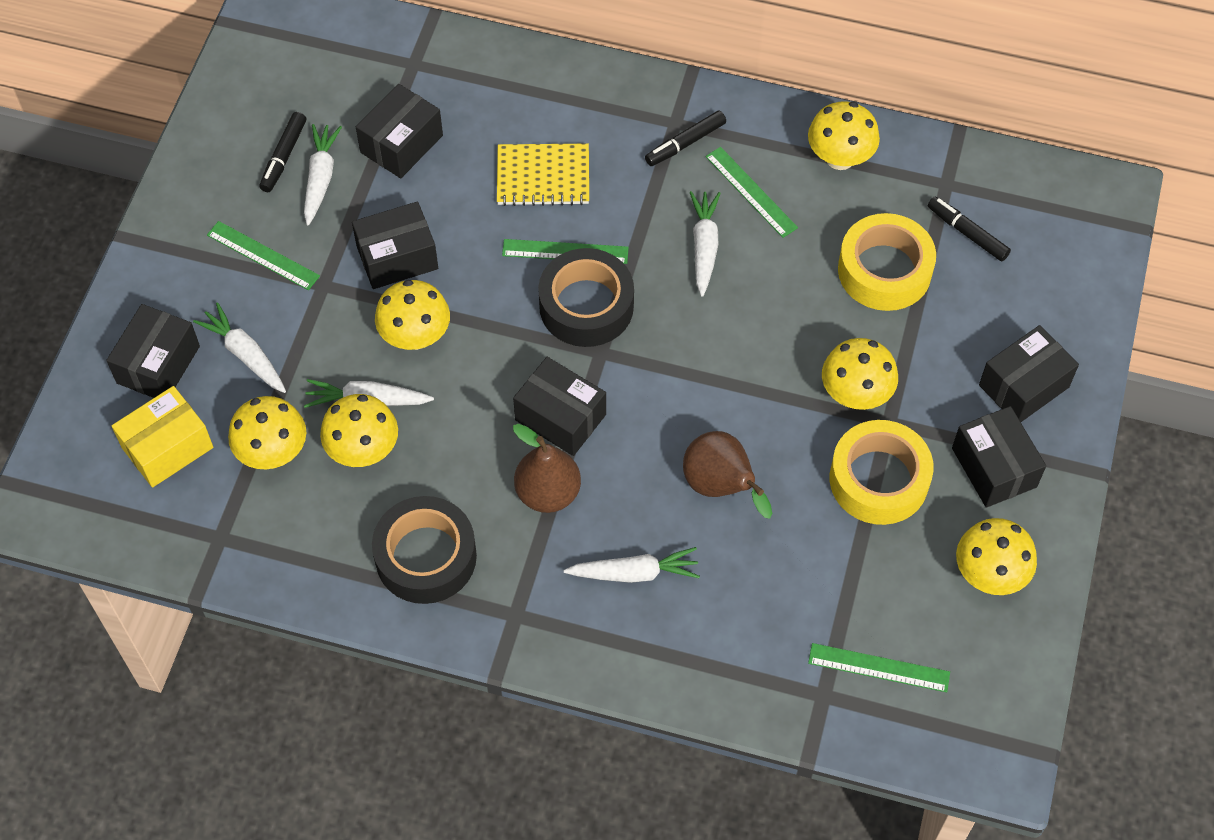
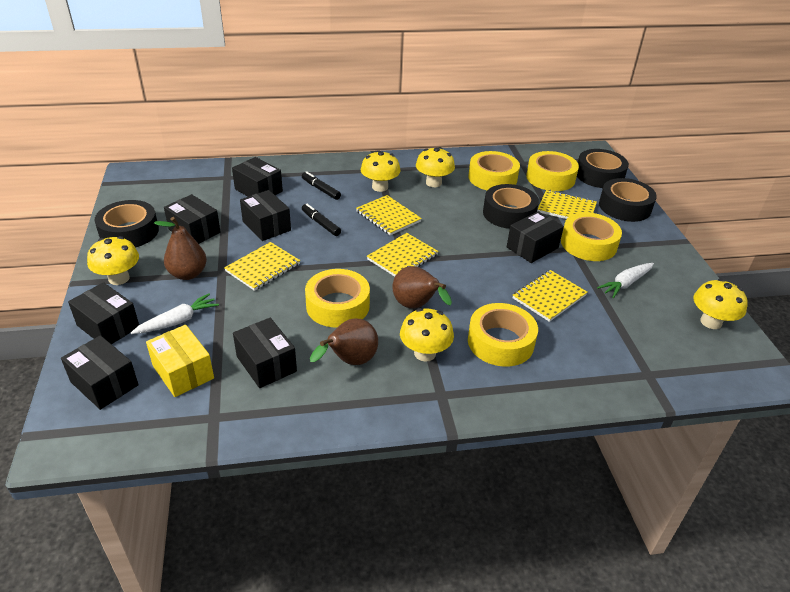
black box: [106,304,200,398] [352,201,438,289] [356,84,443,178] [513,357,606,456] [952,406,1046,508] [979,325,1079,422] = 6 -> [61,335,139,410] [68,282,139,344] [164,194,221,244] [232,157,283,197] [233,318,297,388] [240,190,291,241] [507,211,564,263] = 7
black marker: [259,112,306,192] [645,111,726,166] [928,196,1011,261] = 3 -> [302,171,341,200] [302,204,341,236] = 2
black tape: [372,496,477,604] [538,248,634,347] = 2 -> [95,200,159,247] [483,184,539,229] [577,149,629,188] [599,178,657,222] = 4
brown pear: [513,424,581,513] [683,431,772,519] = 2 -> [154,217,207,280] [310,319,378,365] [392,266,452,309] = 3
green ruler: [207,221,320,290] [502,239,629,264] [705,147,798,238] [808,643,950,692] = 4 -> none = 0
white carrot: [193,302,286,393] [304,124,342,225] [304,379,434,408] [564,547,700,583] [690,191,721,296] = 5 -> [131,293,219,334] [597,263,654,298] = 2
yellow mushroom: [228,396,306,469] [320,394,398,467] [375,280,450,350] [808,101,880,170] [822,338,898,410] [956,518,1037,595] = 6 -> [87,236,139,285] [361,150,400,192] [400,308,454,362] [416,147,455,187] [693,279,748,329] = 5
yellow notebook: [497,144,589,206] = 1 -> [224,242,300,291] [356,195,422,235] [367,233,438,277] [513,270,588,322] [537,190,597,219] = 5
yellow tape: [830,420,934,525] [838,213,936,311] = 2 -> [305,269,370,328] [468,151,520,190] [468,303,538,367] [526,151,579,191] [561,212,622,261] = 5

